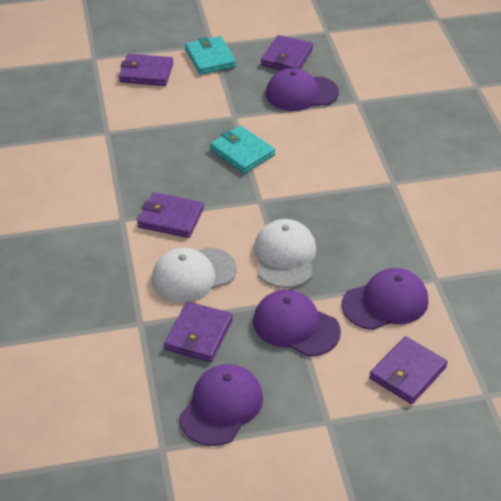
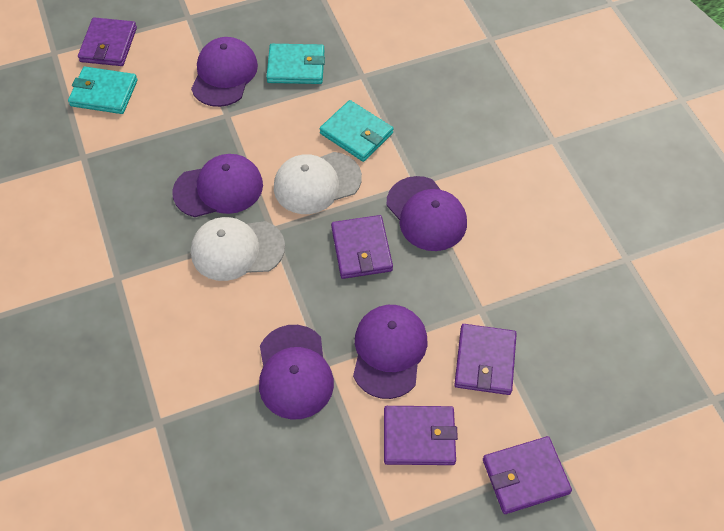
purple cap: [179,364,263,446] [253,289,341,356] [266,68,339,111] [342,268,428,330] = 4 -> [172,154,263,217] [191,37,258,107] [259,325,334,420] [353,305,427,399] [387,176,467,251] = 5
turquoise wallet: [185,36,236,75] [210,126,275,173] = 2 -> [68,67,138,114] [266,44,325,84] [320,100,393,162] = 3

